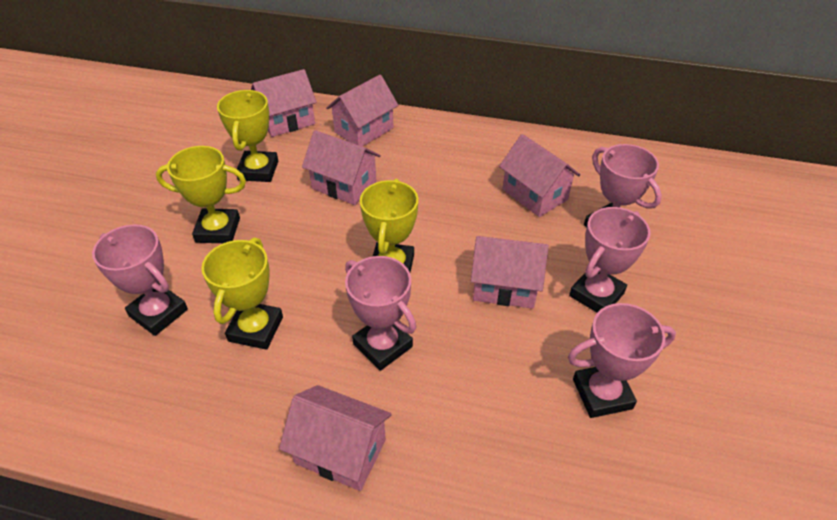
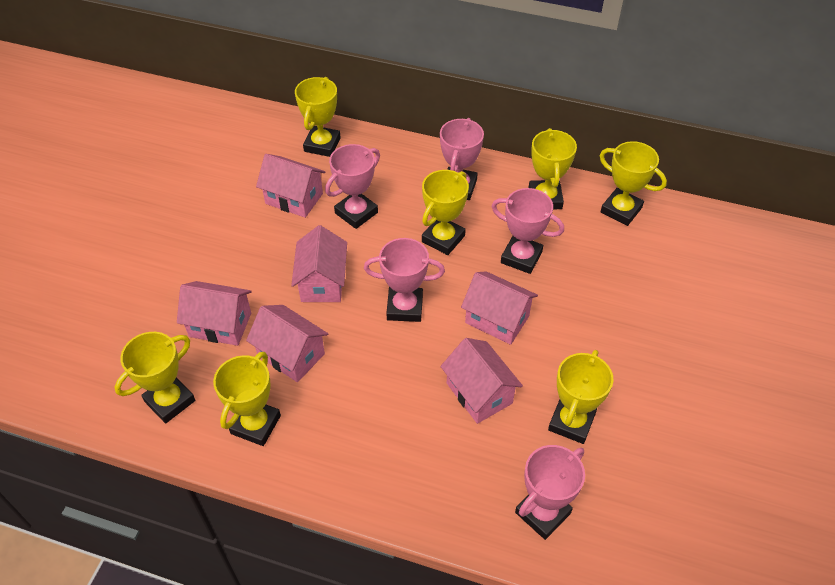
yellow trophy: [156,146,246,243] [201,237,283,350] [217,90,278,182] [360,179,418,272] = 4 -> [114,332,195,423] [213,352,281,446] [295,77,341,157] [422,170,469,255] [528,128,577,209] [548,350,613,444] [600,141,667,226] = 7

